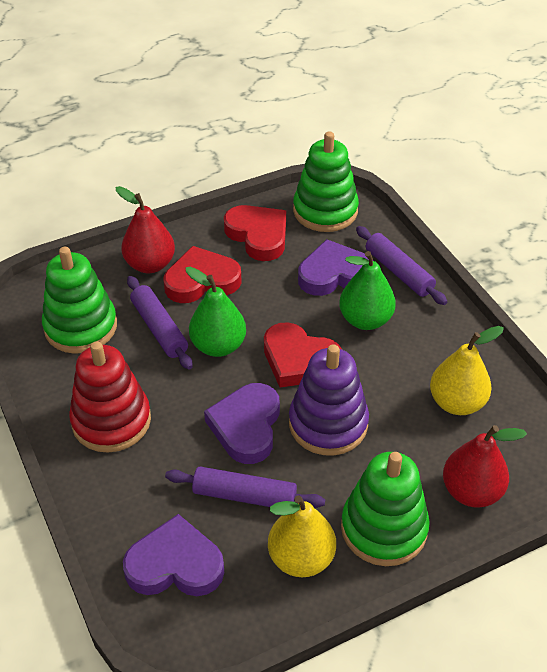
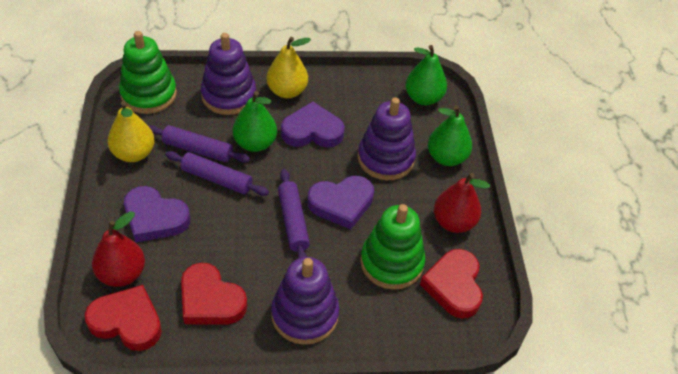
green pear: [185,267,246,357] [339,251,396,330] = 2 -> [233,91,277,152] [405,45,447,105] [428,105,472,166] = 3
green stacking toy: [42,247,117,354] [293,131,359,232] [341,452,430,566] = 3 -> [119,31,177,114] [360,204,425,290] = 2
purple stacking toy: [289,344,369,456] = 1 -> [201,33,256,115] [271,257,339,345] [357,97,416,180] = 3
red stacking toy: [69,341,151,453] = 1 -> none = 0

